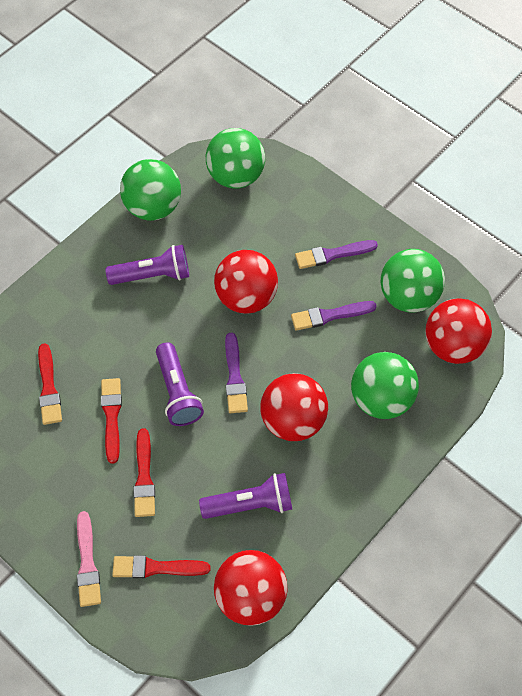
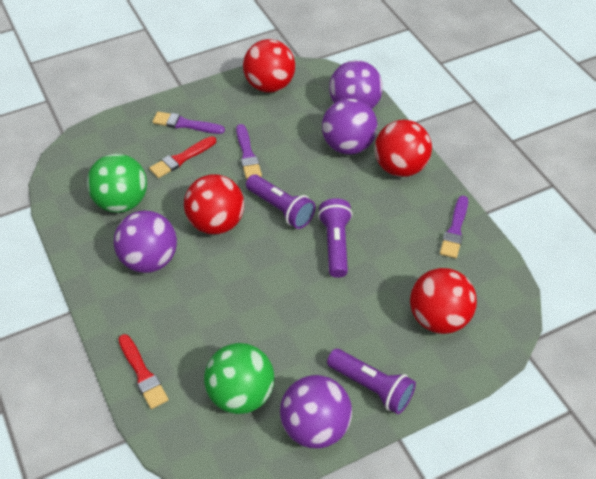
green ball: [120,159,181,221] [206,128,265,188] [351,352,419,419] [381,249,445,313] = 4 -> [87,154,147,213] [204,343,275,414] = 2
pink brush: [77,511,101,607] = 1 -> none = 0
purple ball: none = 0 -> [114,211,177,273] [280,375,352,448] [322,98,378,155] [329,60,383,109] = 4
red brush: [38,343,62,425] [101,378,122,464] [112,555,210,578] [133,428,155,517] = 4 -> [119,334,169,409] [149,136,216,178] = 2

